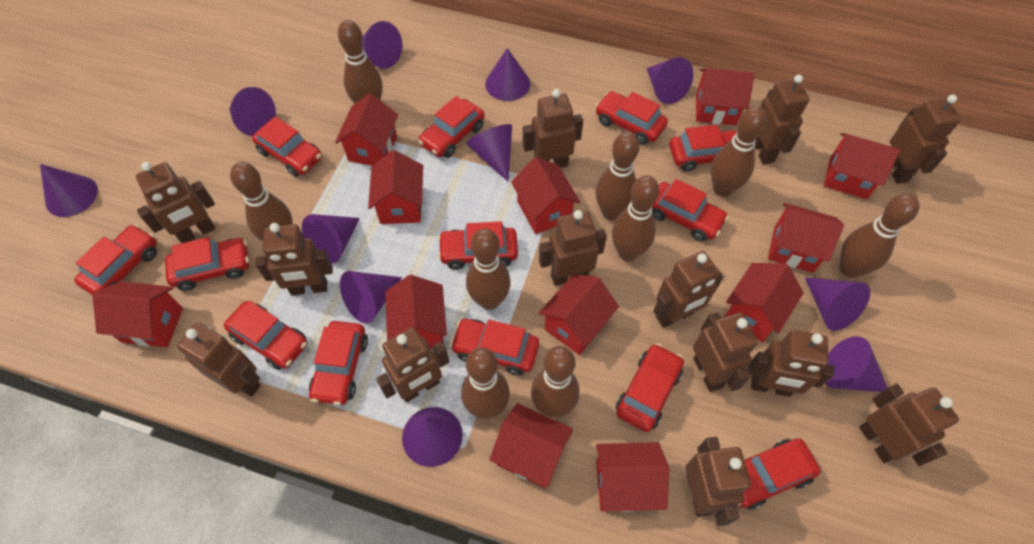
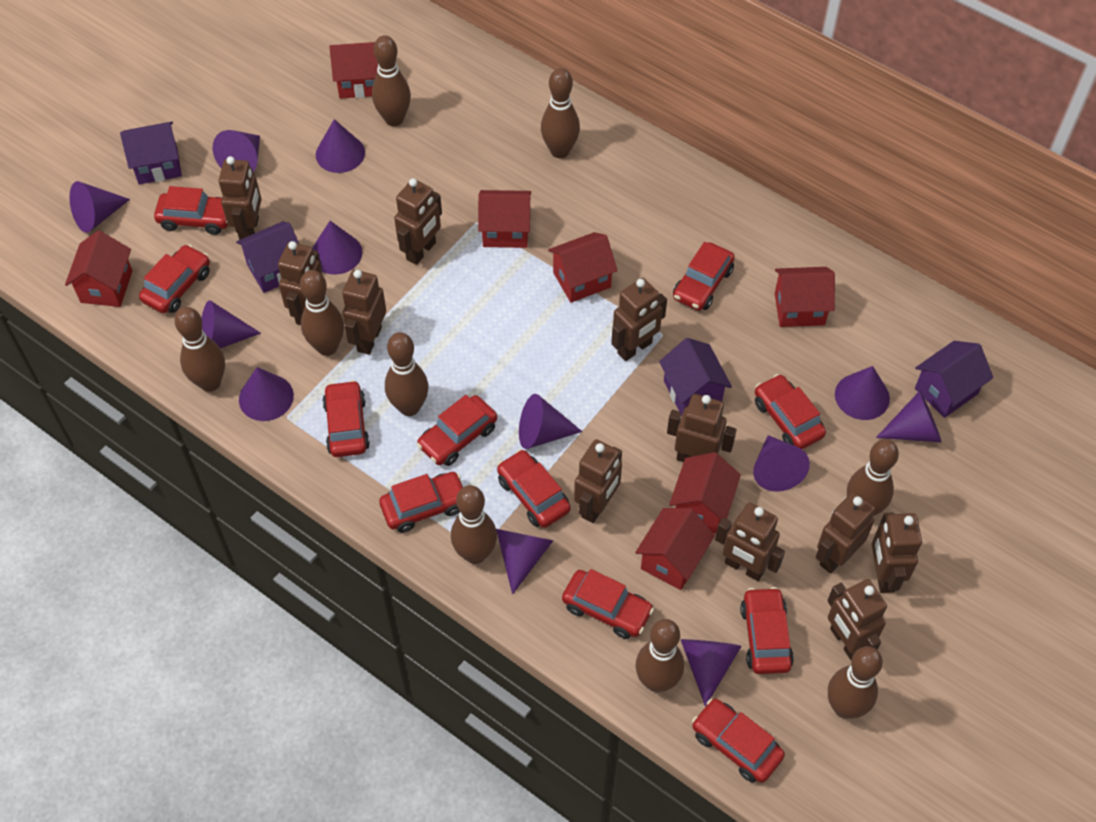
brown robot: [136,162,215,243] [177,323,261,397] [255,223,333,296] [376,327,449,402] [523,89,583,168] [539,210,607,286] [653,251,723,328] [685,437,751,526] [693,312,758,392] [748,330,834,397] [755,75,810,165] [859,384,959,466] [890,95,961,184] = 13 -> [219,156,262,240] [278,241,322,325] [342,270,386,355] [394,178,442,265] [574,439,622,523] [611,278,667,361] [667,394,737,462] [715,502,785,581] [816,491,875,574] [827,579,887,661] [872,512,922,593] = 11
purple cone: [40,164,98,217] [229,87,276,136] [302,214,360,264] [340,271,402,324] [363,21,403,69] [402,407,463,467] [466,124,512,182] [485,48,530,101] [647,57,694,104] [805,277,870,331] [825,337,887,392] = 11 -> [70,181,130,233] [202,300,261,348] [213,130,260,172] [239,367,294,421] [313,221,362,275] [316,119,365,173] [496,529,554,594] [519,394,582,449] [681,639,742,706] [753,435,810,492] [835,366,890,420] [876,391,942,442] = 12
purple house: none = 0 -> [120,122,182,184] [236,221,299,293] [659,338,732,416] [915,341,993,418] = 4
red car: [74,224,157,295] [165,237,249,291] [224,301,308,370] [252,117,322,177] [309,321,368,405] [418,96,485,158] [438,221,518,270] [450,319,539,376] [595,91,668,145] [616,343,684,432] [652,179,729,241] [669,125,737,172] [738,438,821,510] = 13 -> [139,244,210,313] [154,186,228,235] [323,380,370,457] [379,472,463,533] [417,395,497,466] [497,449,571,528] [562,569,654,639] [673,242,735,311] [692,699,785,783] [740,587,794,674] [755,374,826,449] = 11
red house: [92,281,183,348] [335,93,398,166] [368,150,423,224] [385,275,447,349] [490,403,573,488] [511,157,580,234] [539,275,619,355] [596,442,669,512] [696,68,755,125] [724,263,804,342] [768,203,844,273] [824,133,900,199] = 12 -> [65,231,132,307] [329,42,378,99] [478,190,531,248] [548,232,618,303] [635,508,715,590] [669,452,741,534] [775,267,835,327] = 7

